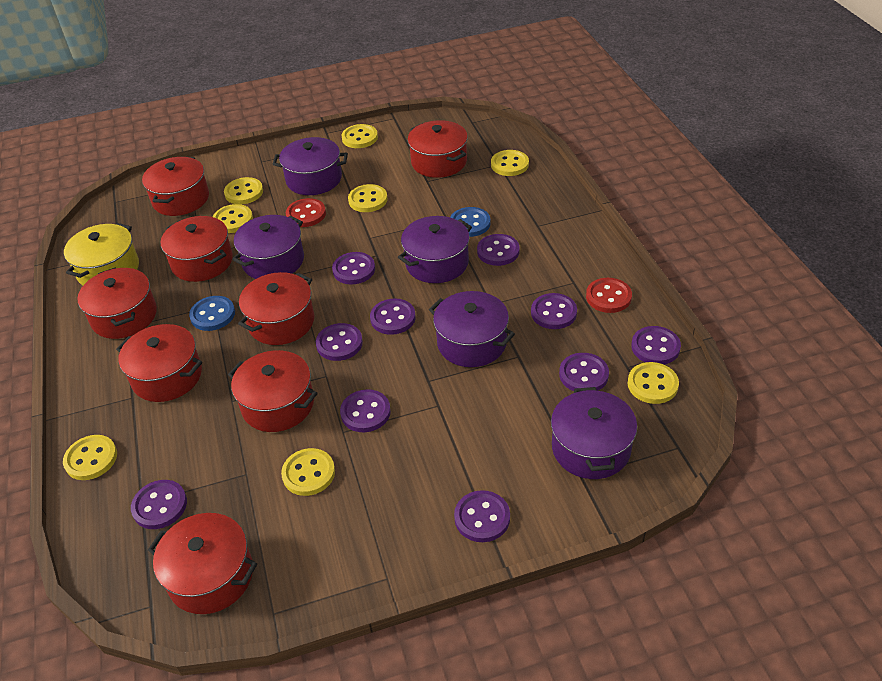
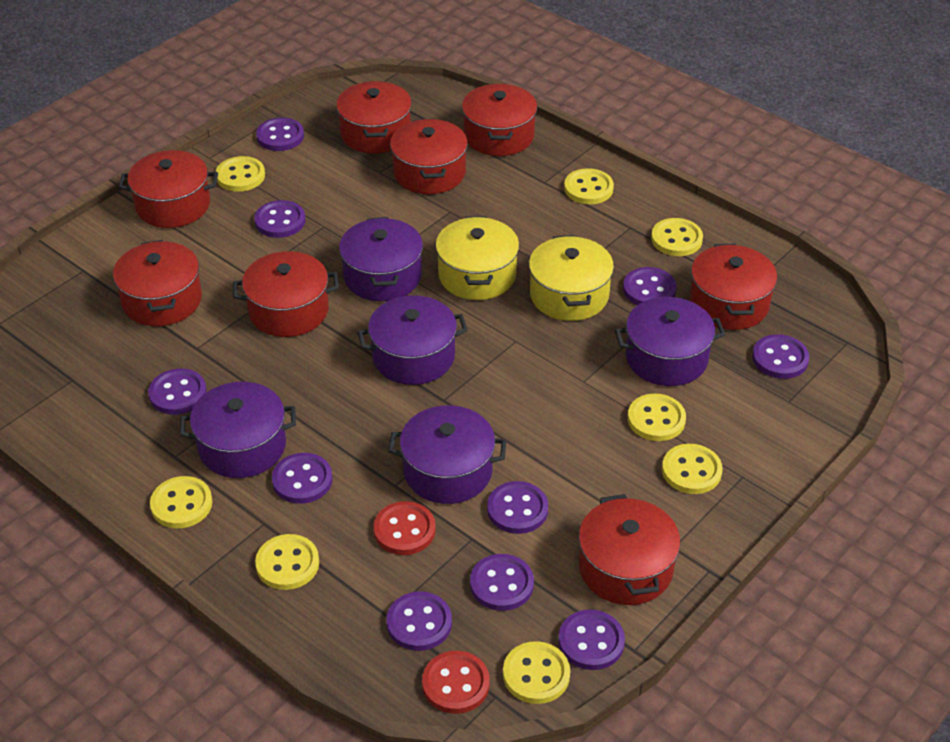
blue button: [189,296,235,331] [450,207,491,237] = 2 -> none = 0
yellow pot: [64,223,139,285] = 1 -> [435,216,519,300] [529,235,614,321] = 2

